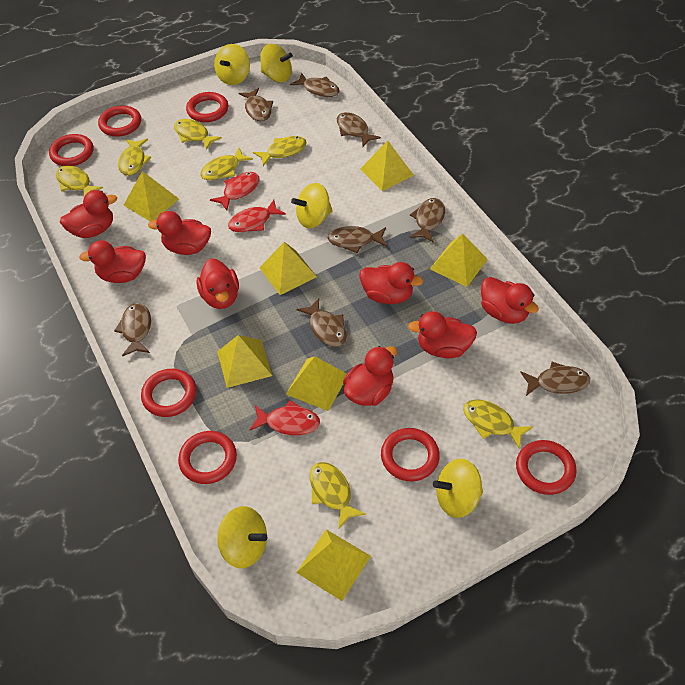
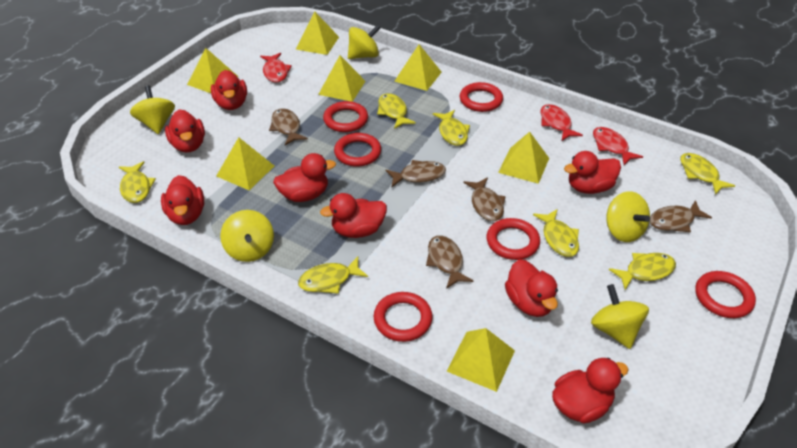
brown fish: [114,303,151,357] [239,88,273,121] [290,73,339,97] [297,298,347,347] [328,226,387,253] [337,112,381,147] [410,198,445,243] [520,362,590,396] = 8 -> [269,108,308,145] [386,160,446,187] [426,235,474,289] [464,177,506,221] [649,200,712,232] = 5
red ring: [49,134,94,166] [98,105,141,137] [141,369,196,417] [178,431,237,484] [186,92,228,122] [381,428,440,481] [516,440,577,495] = 7 -> [323,101,368,132] [334,133,381,167] [373,292,433,342] [460,82,503,112] [487,218,540,260] [695,271,756,318] = 6

